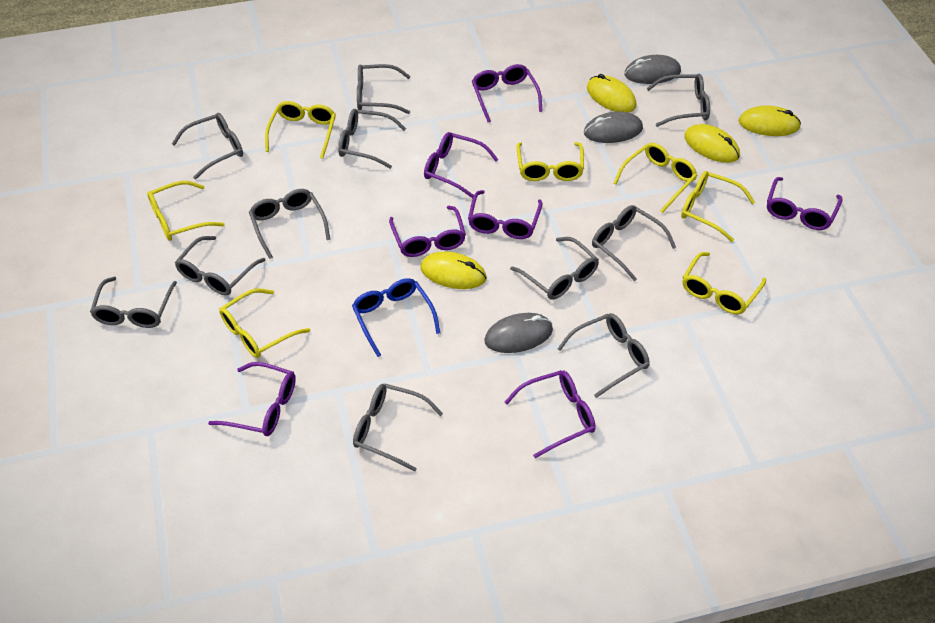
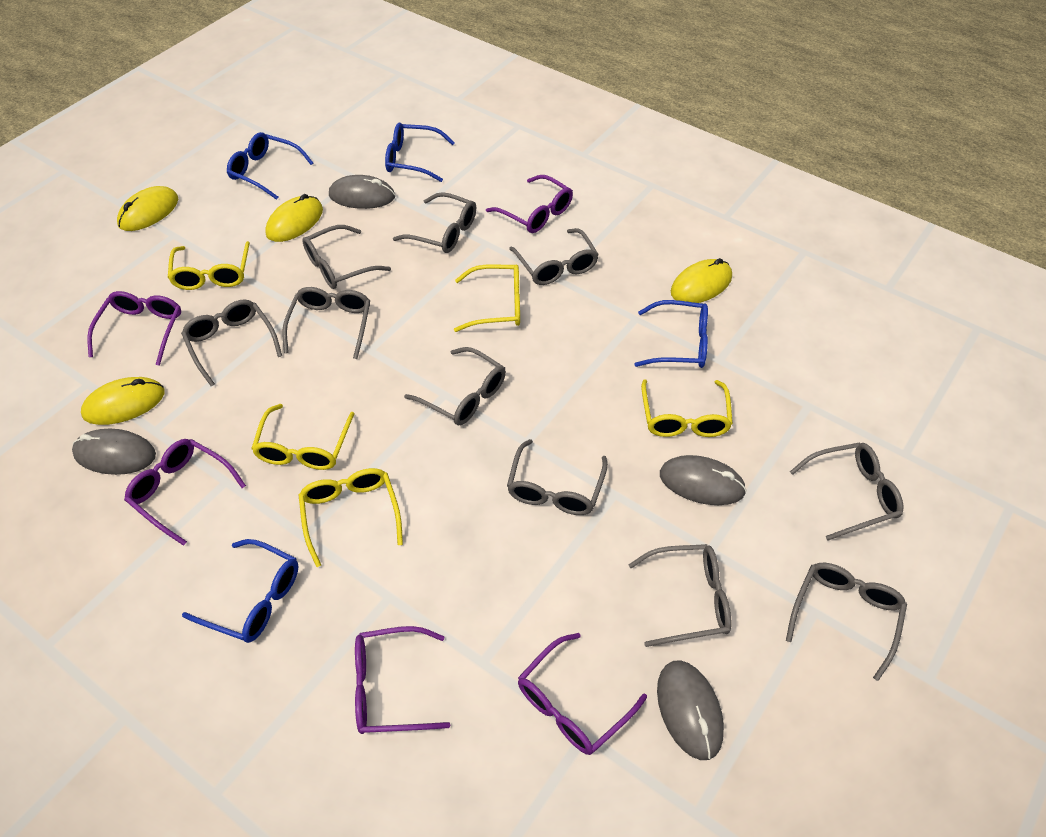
blue glasses: [352,278,440,357] = 1 -> [182,539,298,643] [227,132,313,200] [385,122,455,182] [634,300,708,368] = 4
grey glasses: [90,277,177,328] [172,113,243,179] [175,236,265,296] [249,189,330,259] [338,109,406,169] [353,384,443,472] [357,64,410,114] [510,237,599,300] [557,313,650,398] [592,205,676,281] [647,74,710,127] = 11 -> [181,300,282,386] [282,287,370,359] [302,225,391,289] [393,192,476,253] [404,347,506,425] [507,439,608,515] [509,228,599,285] [629,544,732,647] [786,563,907,681] [790,442,903,541] = 10
grey mouse: [484,313,553,353] [584,111,643,143] [624,55,681,84] = 3 -> [72,429,156,475] [329,175,395,209] [657,661,724,760] [660,455,747,505] = 4
purple glasses: [208,362,296,436] [389,206,466,257] [424,132,498,198] [468,190,543,239] [472,64,542,123] [505,370,596,458] [767,177,842,230] = 7 -> [87,291,181,366] [124,439,246,546] [355,626,450,734] [486,175,573,233] [518,633,647,755] = 5
yellow glasses: [147,181,225,241] [219,288,310,358] [265,101,336,159] [516,142,584,181] [613,143,697,213] [681,171,755,242] [682,252,766,314] = 7 -> [168,241,250,290] [251,404,354,470] [299,468,403,567] [454,264,520,332] [641,379,733,437] = 5

